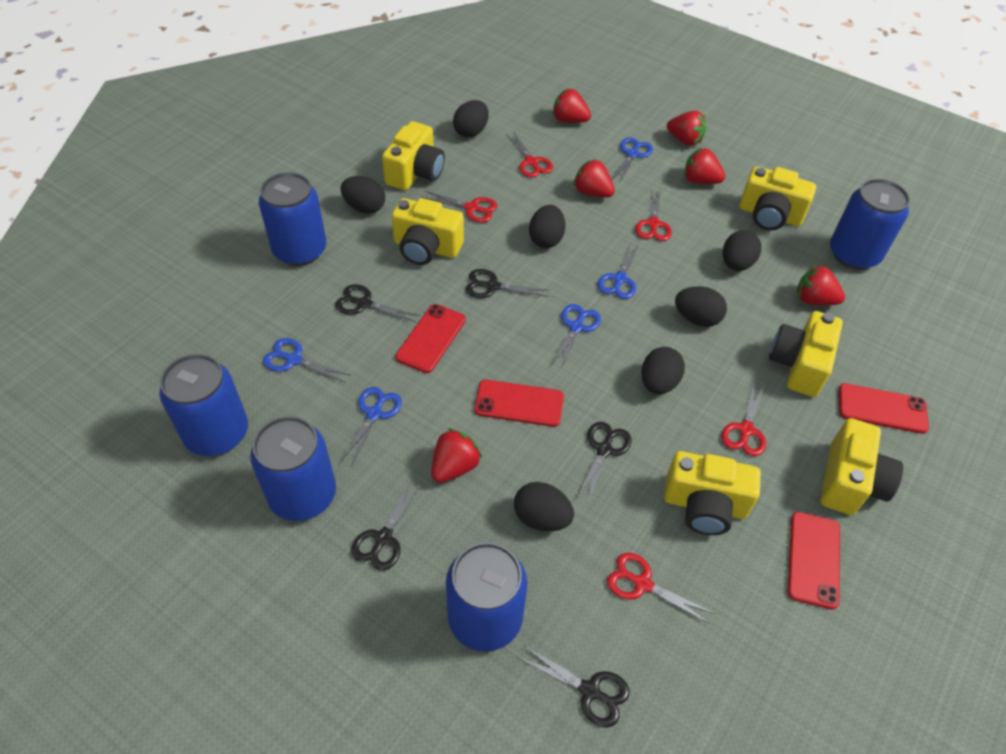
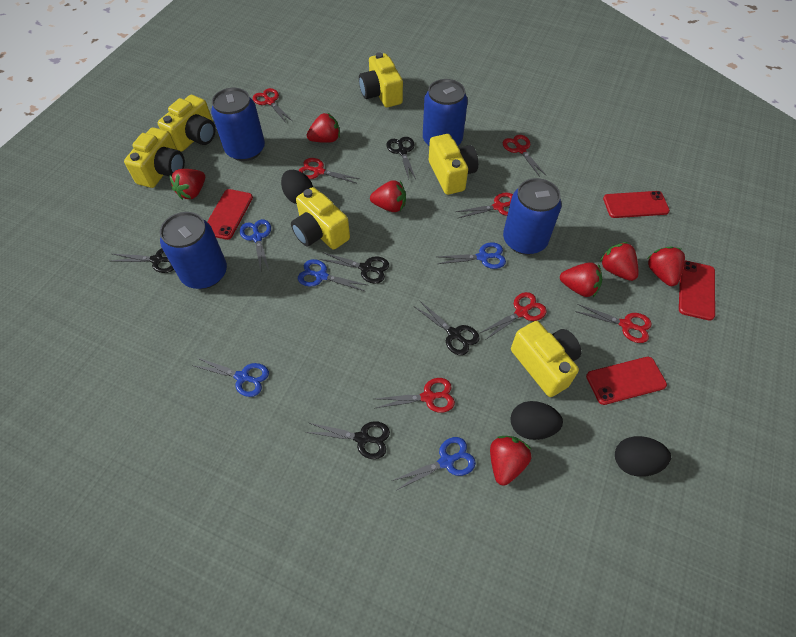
black egg: [341,176,385,214] [453,100,489,138] [514,482,574,531] [529,205,565,248] [641,347,685,394] [675,286,727,327] [723,230,761,271] = 7 -> [281,170,313,204] [511,401,563,440] [615,436,671,477] = 3
blue can: [159,354,248,456] [250,416,336,521] [259,172,326,266] [446,542,527,652] [830,179,910,270] = 5 -> [160,212,227,289] [211,88,265,161] [423,79,468,146] [503,178,562,255] = 4
red scissors: [421,191,497,223] [506,131,553,178] [607,553,715,624] [635,188,672,241] [721,382,766,456] = 5 -> [253,88,292,122] [298,158,360,183] [375,378,455,413] [456,192,513,218] [480,292,547,339] [503,135,546,177] [575,304,652,343] = 7
red strawberry: [431,428,482,483] [553,88,591,123] [573,159,615,197] [667,111,706,146] [684,147,725,184] [797,264,845,305] = 6 -> [169,169,205,200] [307,112,340,143] [370,180,406,212] [490,436,531,486] [560,262,602,297] [600,242,638,281] [647,247,685,286] = 7

